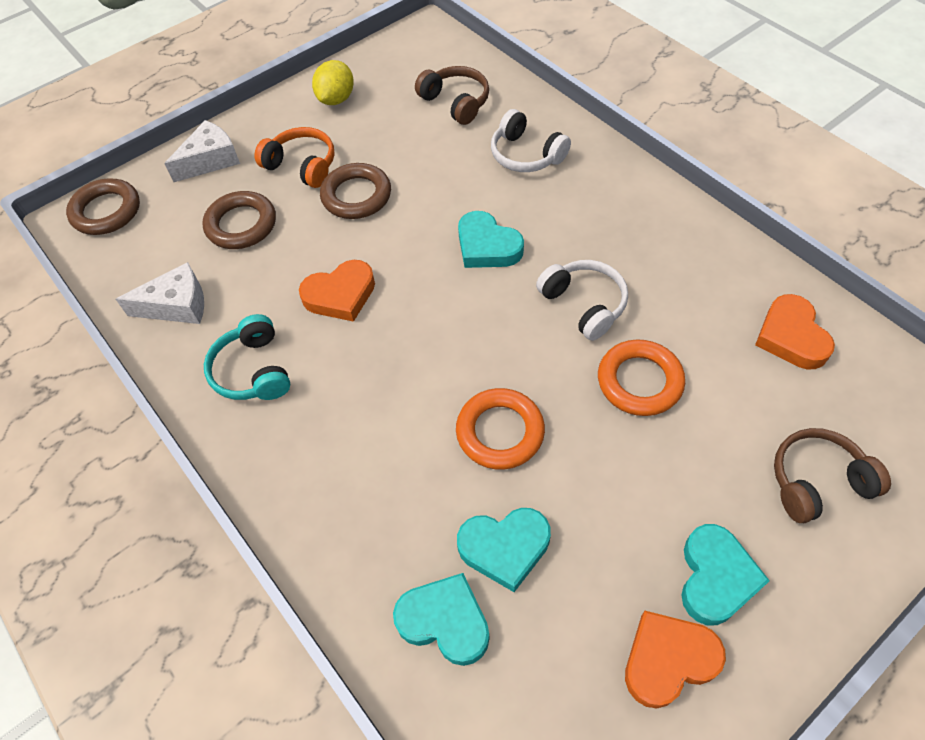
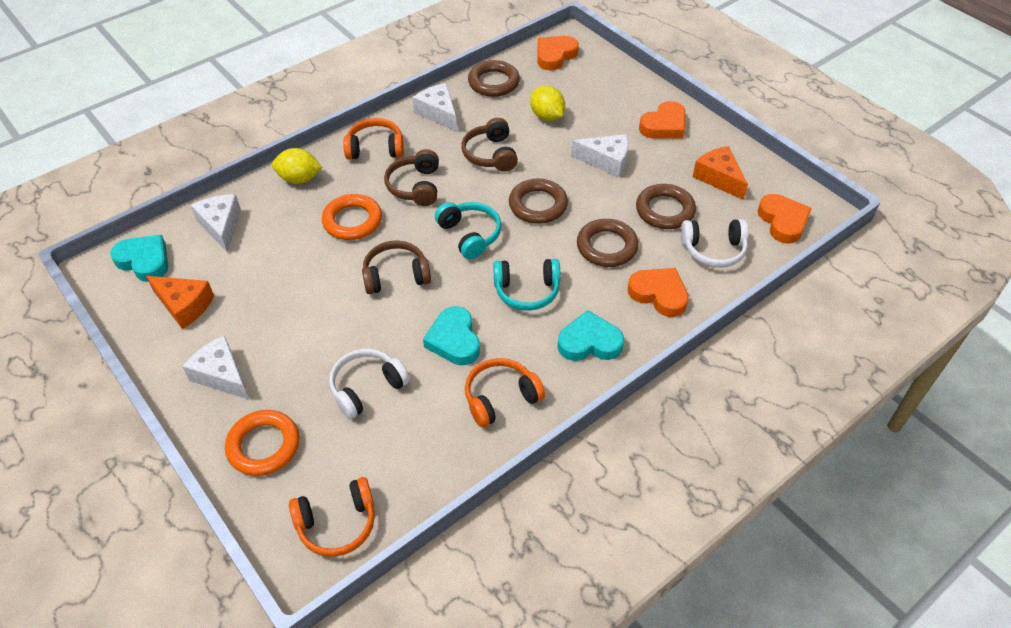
brown headphones: [415,66,489,125] [774,428,891,523] = 2 -> [362,240,431,294] [384,149,439,206] [462,118,518,172] = 3
brown ring: [66,178,140,235] [203,191,276,249] [320,163,391,219] = 3 -> [468,60,520,97] [509,179,568,224] [577,219,639,267] [636,184,696,229] = 4
orange cheese: none = 0 -> [146,276,214,329] [693,146,748,200] = 2
orange headphones: [255,127,335,188] = 1 -> [289,477,375,557] [343,118,404,160] [465,358,545,427] = 3
orange heart: [299,260,375,322] [625,611,726,708] [755,294,835,370] = 3 -> [538,36,579,71] [628,268,689,317] [639,101,686,139] [758,194,812,244] = 4
turquoise headphones: [204,314,290,400] = 1 -> [435,202,502,259] [493,259,560,311] = 2
turquoise heart: [393,573,490,666] [457,508,551,592] [458,211,524,268] [681,524,770,625] = 4 -> [110,235,168,282] [423,306,480,365] [558,310,624,361] = 3
white cheese: [116,262,204,324] [164,120,240,182] = 2 -> [182,335,249,400] [191,194,241,253] [412,83,457,132] [571,134,629,177] = 4
yellow lemon: [312,60,354,105] = 1 -> [272,148,322,184] [530,86,565,121] = 2

